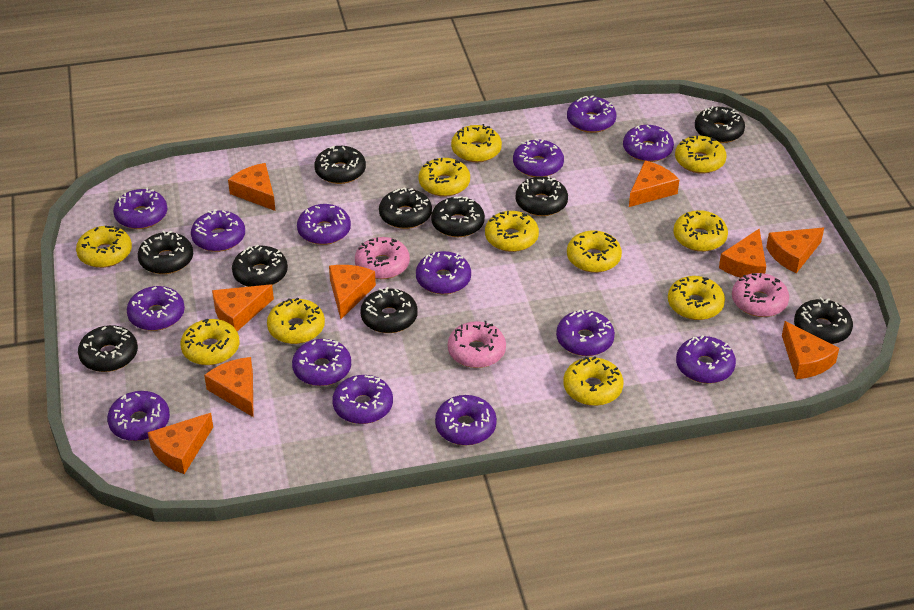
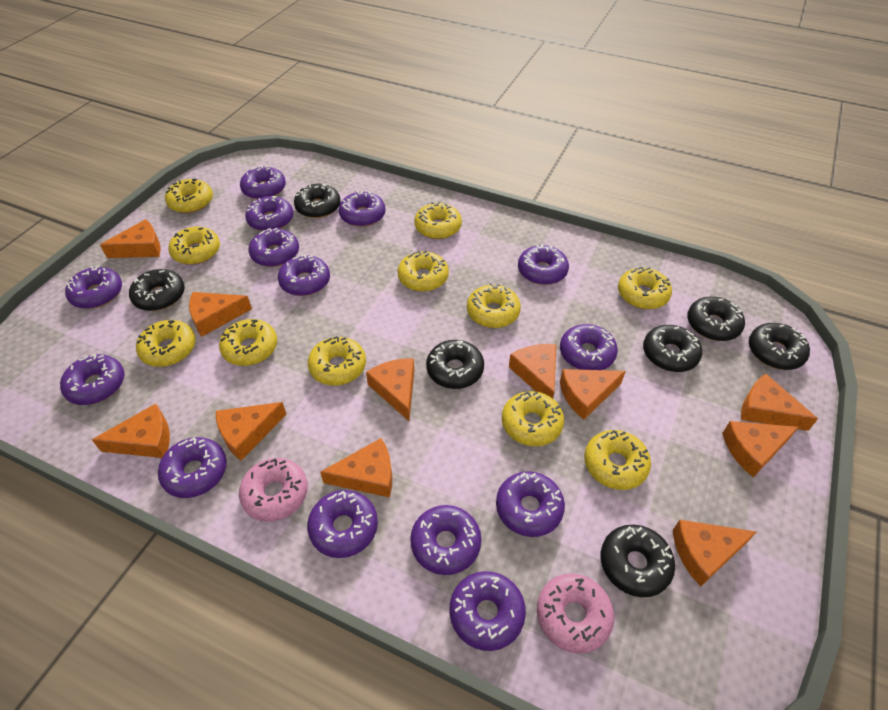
black donut: [78,325,138,372] [138,230,193,274] [232,245,288,287] [314,146,366,184] [360,287,418,333] [379,187,432,229] [431,196,485,237] [515,176,568,216] [695,106,745,143] [794,297,853,344] = 10 -> [129,269,185,311] [294,184,341,218] [426,340,484,389] [601,525,675,597] [643,325,702,372] [687,297,745,341] [749,323,810,370] = 7
orange cheese: [148,413,213,474] [204,357,254,417] [212,284,274,331] [228,163,276,211] [329,265,376,319] [629,161,679,207] [719,229,766,278] [766,227,824,273] [782,321,839,379] = 9 -> [92,404,170,458] [100,219,161,258] [189,292,252,337] [216,402,287,461] [320,438,392,498] [366,358,414,421] [509,344,556,398] [560,369,626,420] [673,520,756,586] [722,421,798,477] [741,374,818,431] = 11
pink donut: [355,237,410,279] [448,321,506,368] [732,273,789,317] = 3 -> [239,458,308,522] [537,574,614,654] = 2

